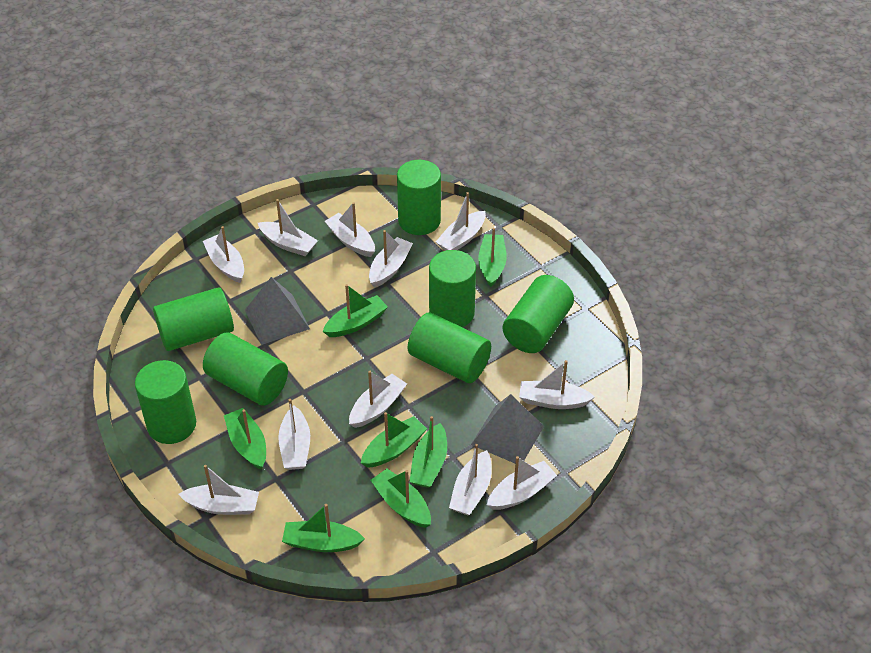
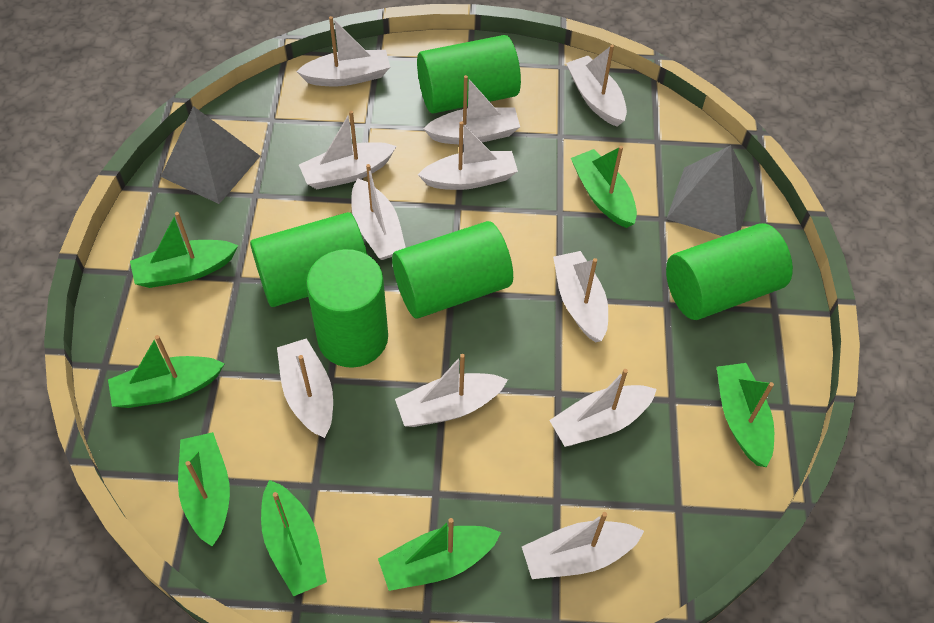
green cylinder: [135,360,196,444] [153,287,234,351] [203,332,288,406] [397,160,441,235] [408,312,491,383] [429,250,476,327] [503,275,574,353] = 7 -> [250,212,367,307] [306,249,388,368] [392,221,513,318] [417,35,521,114] [666,223,793,320] = 5

